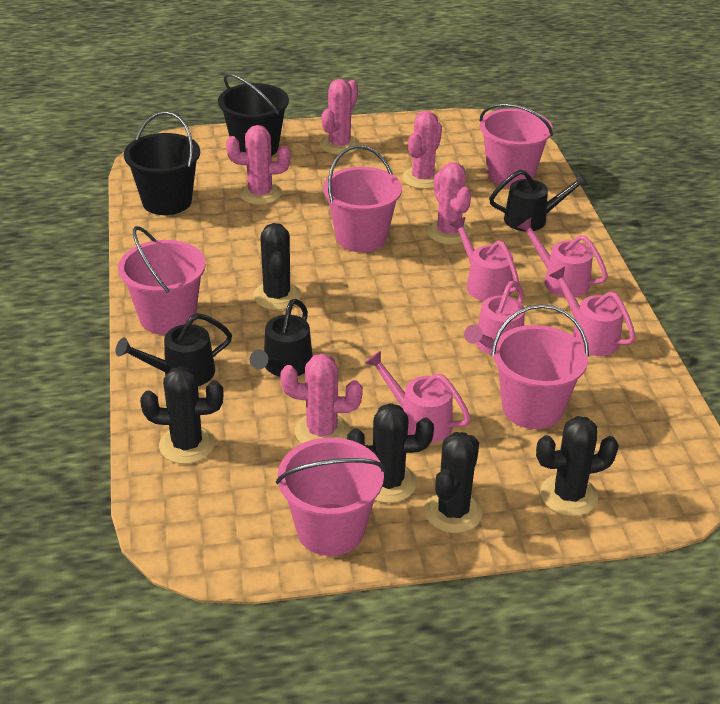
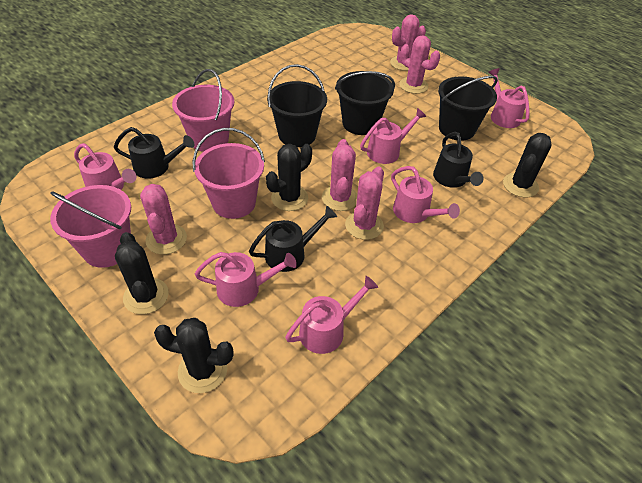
black bucket: [124,111,200,215] [218,73,289,156] = 2 -> [267,64,327,147] [335,71,395,135] [438,76,498,141] = 3
black cactus: [140,366,224,464] [253,223,301,310] [347,403,434,503] [424,432,483,533] [536,416,619,516] = 5 -> [115,232,169,314] [154,318,233,393] [266,144,312,211] [503,133,552,198] = 4
pink bucket: [118,226,206,335] [276,437,385,556] [323,145,402,252] [480,103,553,187] [491,304,589,429] = 5 -> [50,185,131,268] [172,69,234,152] [192,128,265,219] = 3
pink watering can: [365,351,471,443] [450,217,520,302] [464,281,525,355] [517,218,608,297] [549,267,636,356] = 5 -> [74,143,136,190] [195,252,297,307] [285,276,378,354] [360,108,427,164] [391,166,460,223] [488,68,530,128] = 6

